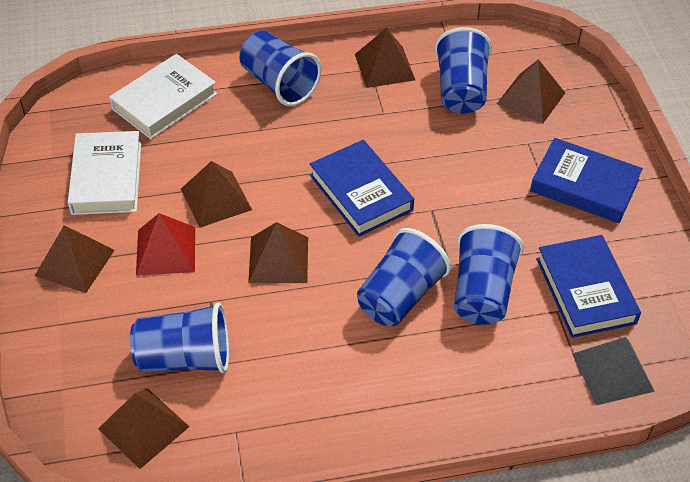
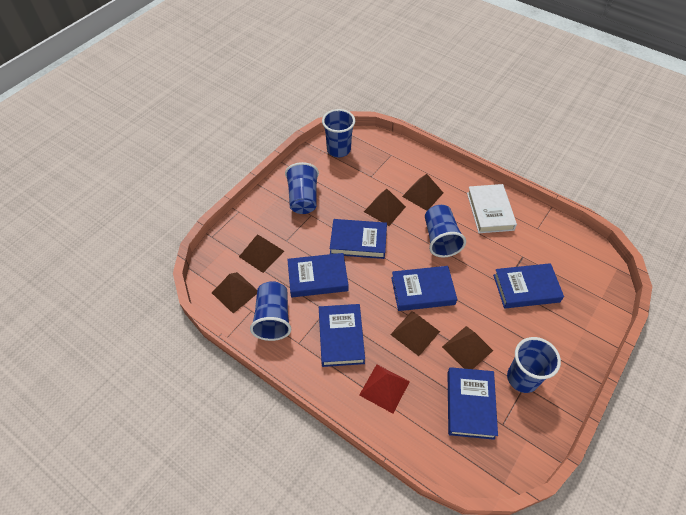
blue book: [310,140,414,237] [530,138,643,223] [536,235,641,338] = 3 -> [287,253,349,297] [319,304,365,367] [330,219,387,259] [391,266,457,311] [448,367,498,440] [493,263,564,308] = 6
grey pyramid: [572,337,655,405] = 1 -> none = 0
white book: [68,131,141,215] [109,54,217,139] = 2 -> [467,184,517,233] = 1

